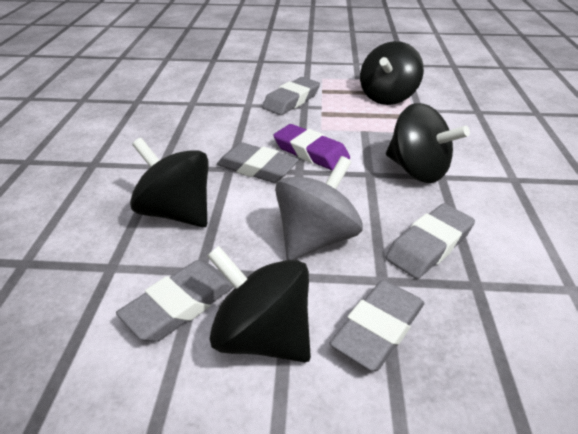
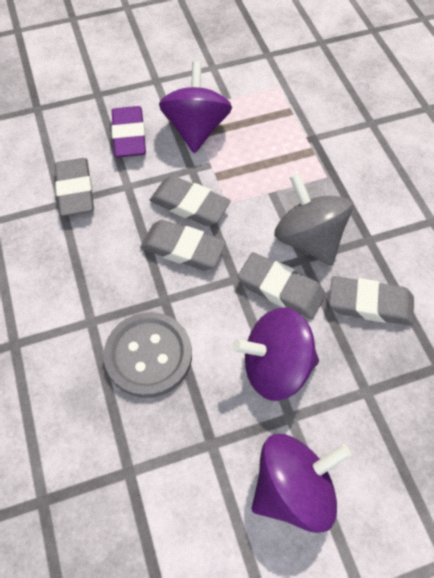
black spinning top: [130,138,209,227] [207,246,311,362] [360,41,424,105] [386,103,470,183] = 4 -> none = 0
grey button: none = 0 -> [104,312,192,398] = 1
purple spinning top: none = 0 -> [159,61,232,153] [232,307,319,401] [252,434,351,533] = 3

